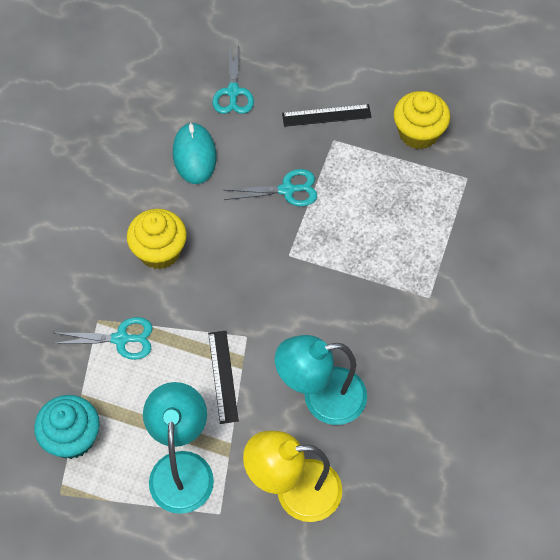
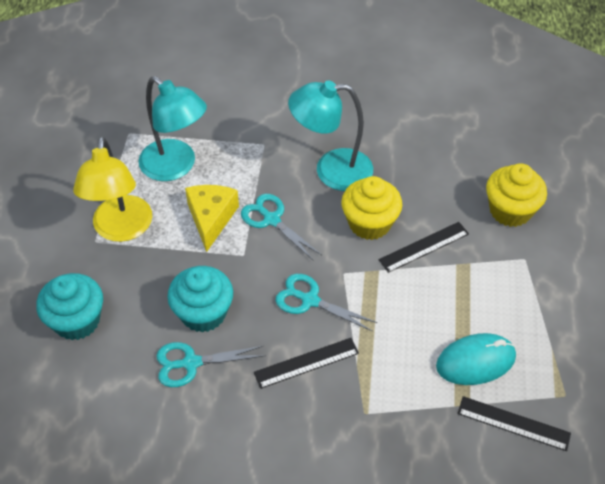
black ruler: [208,331,239,424] [282,104,371,127] = 2 -> [254,338,359,389] [379,222,469,273] [457,396,571,451] = 3
turquoise cupcake: [34,395,100,459] = 1 -> [36,273,103,340] [167,266,233,333] = 2
yellow cheese: none = 0 -> [185,185,239,252] = 1

